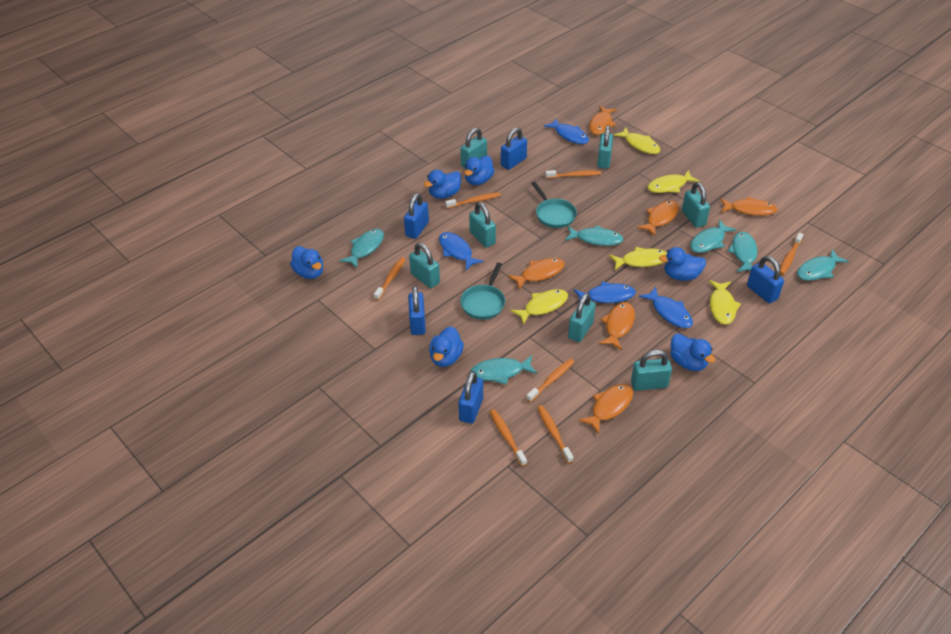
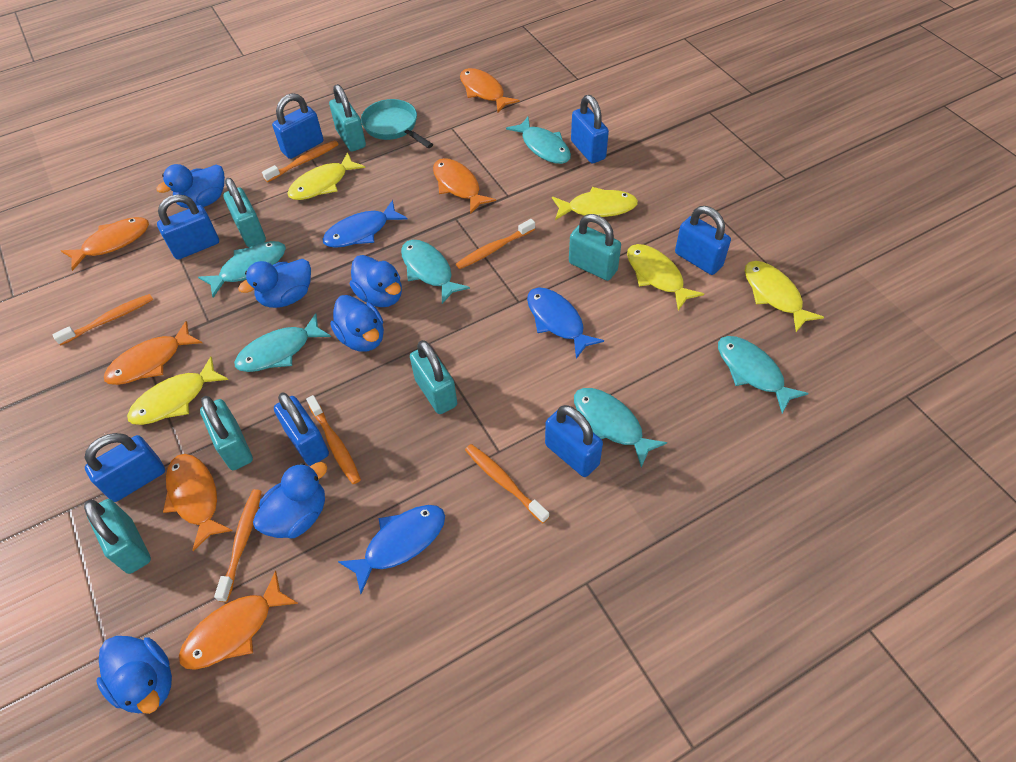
blue fish: [439,232,484,270] [544,119,589,144] [574,282,636,303] [639,287,693,328] = 4 -> [322,200,408,248] [338,505,445,594] [527,287,604,359] = 3
blue padlock: [404,193,429,239] [408,286,426,335] [458,371,483,424] [501,127,527,170] [747,256,784,303] = 5 -> [84,433,165,502] [157,194,219,259] [272,93,323,159] [274,393,329,466] [545,405,603,477] [571,95,609,163] [675,206,731,275] = 7
orange toothbrush: [374,257,406,300] [445,192,501,209] [490,409,527,466] [526,358,574,402] [537,405,573,463] [546,170,601,178] [780,233,803,275] = 7 -> [52,294,153,346] [214,489,262,602] [262,140,339,182] [306,395,361,484] [456,219,535,269] [465,444,549,523] = 6
turquoise padlock: [409,243,440,288] [461,128,487,168] [469,202,496,248] [568,293,596,342] [597,125,613,169] [631,350,672,391] [682,182,710,228] = 7 -> [84,499,151,574] [200,396,253,470] [223,178,266,247] [329,84,366,152] [410,340,457,414] [569,214,621,281] = 6
turquoise pan: [460,263,505,320] [531,182,577,228] = 2 -> [361,99,433,148] = 1

